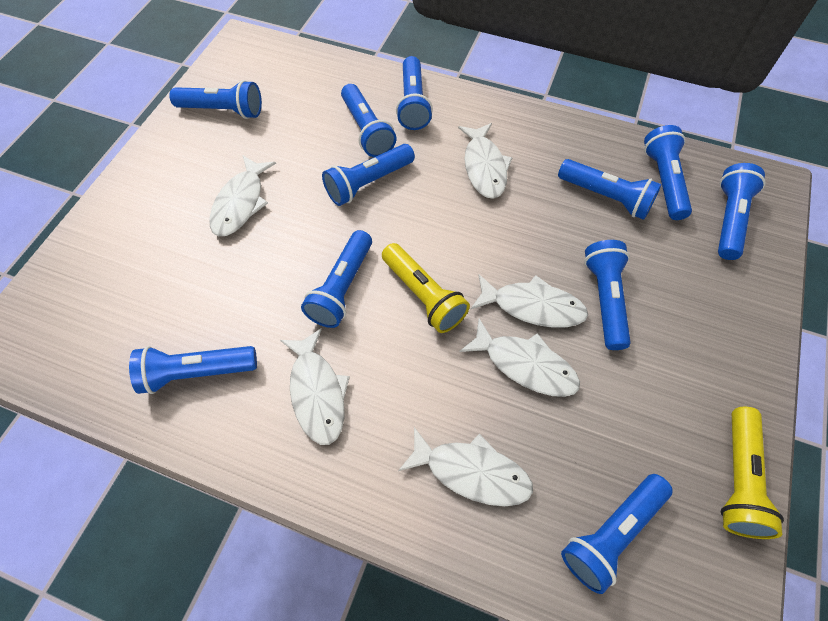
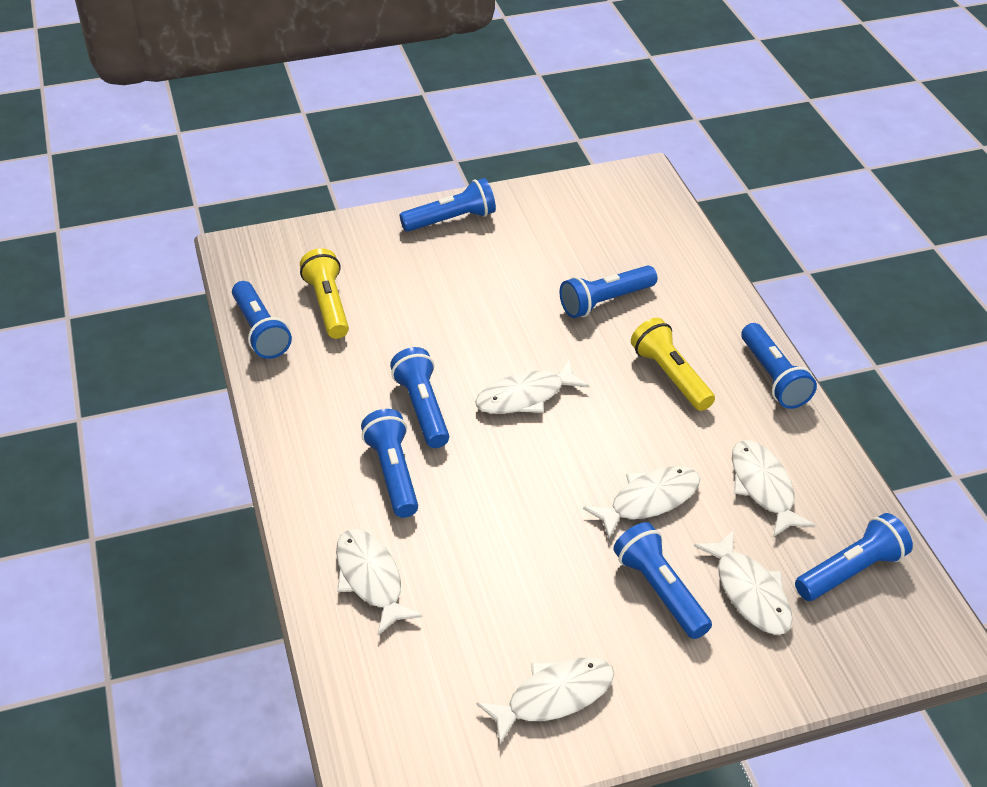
blue flashlight: [129,346,257,394] [169,80,262,119] [301,230,372,328] [322,144,415,206] [341,84,397,157] [396,56,433,130] [558,159,661,220] [561,474,673,594] [584,240,631,350] [644,125,692,220] [718,163,766,260] = 11 -> [232,281,292,359] [361,409,418,518] [390,347,449,448] [400,178,496,232] [559,265,658,318] [614,522,712,639] [741,323,817,409] [795,513,913,601] = 8

